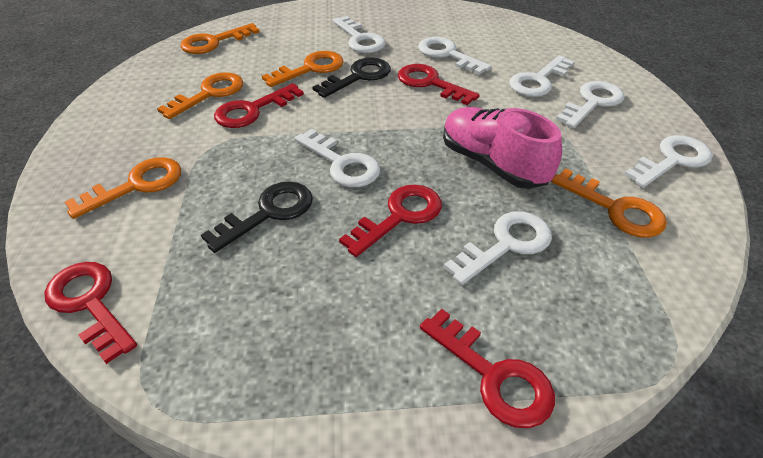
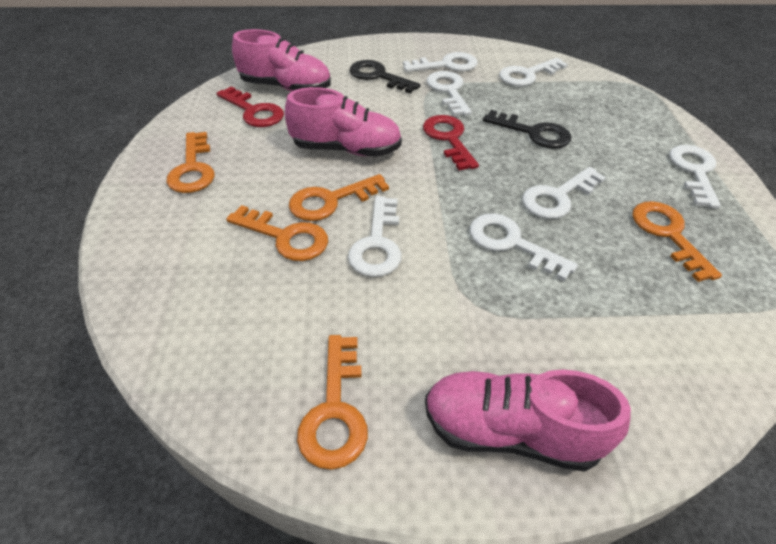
pink shoe: [443,107,562,189] = 1 -> [232,29,331,92] [285,87,402,157] [425,370,631,472] = 3
red key: [45,262,137,364] [214,83,304,128] [339,185,442,257] [398,64,479,105] [420,309,555,428] = 5 -> [217,86,284,127] [423,115,479,171] = 2

